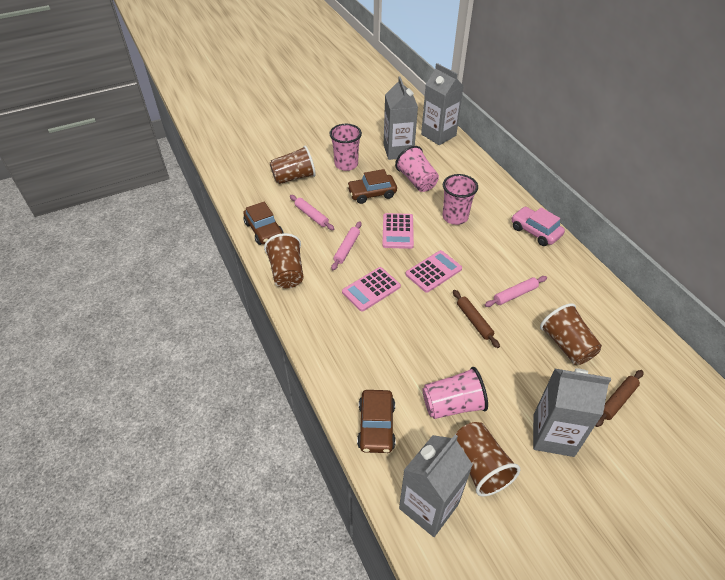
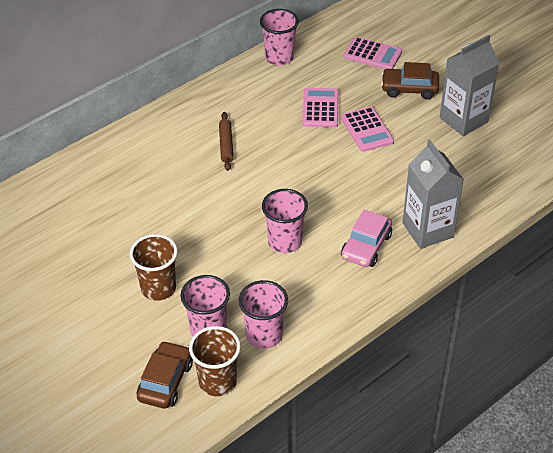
brown car: [244,201,283,245] [347,169,397,204] [357,390,396,453] = 3 -> [137,341,193,409] [381,62,439,99] = 2
brown cup: [264,233,304,288] [270,145,316,184] [456,422,520,496] [540,303,602,365] = 4 -> [130,234,178,301] [189,326,241,396] = 2
brown rolling pin: [453,290,500,348] [595,370,643,427] = 2 -> [219,112,234,171] = 1
grey carton: [384,76,418,160] [399,434,473,537] [421,63,464,145] [533,368,611,457] = 4 -> [403,140,464,249] [440,35,499,136] = 2
pink rolling pin: [290,195,334,230] [331,221,362,270] [485,276,547,307] = 3 -> none = 0

